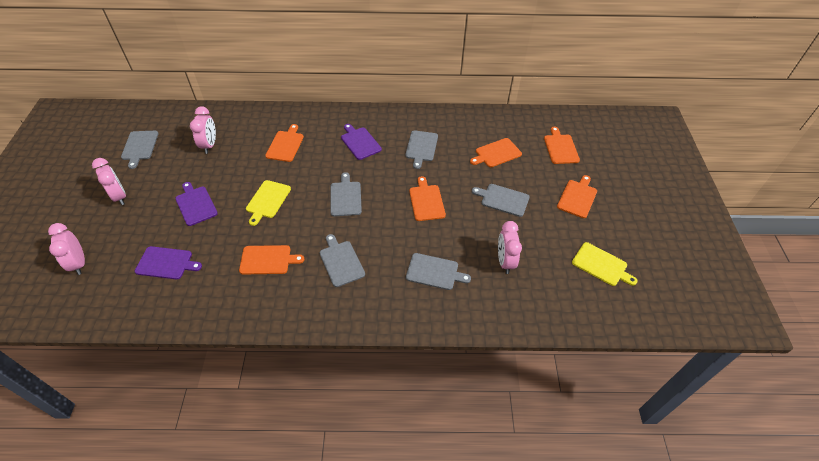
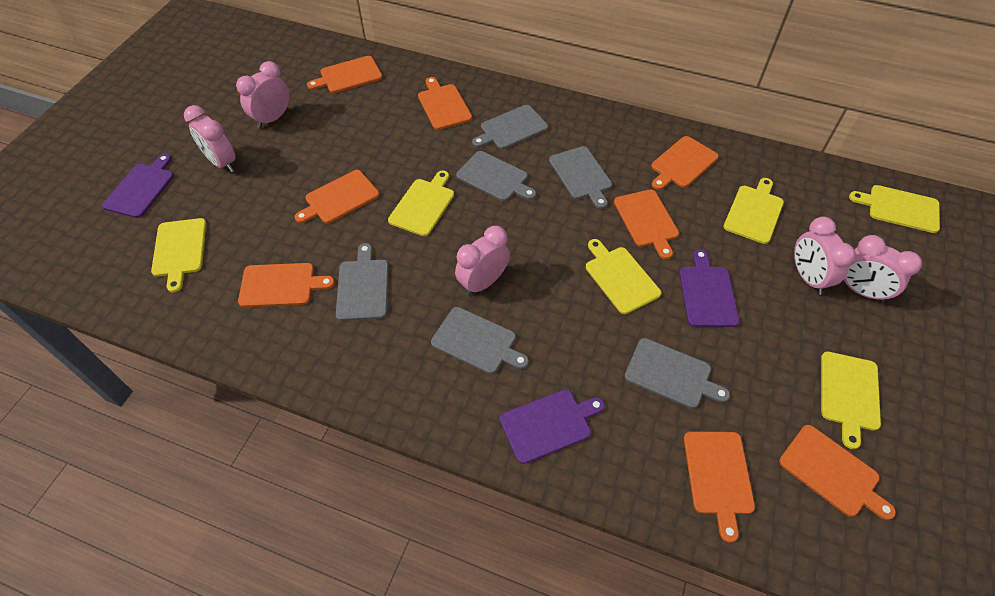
orange cutting board: [239,245,304,274] [265,124,304,162] [409,176,446,221] [470,138,522,167] [544,127,580,164] [557,175,597,218] = 6 -> [238,263,335,307] [295,170,379,223] [307,56,382,93] [418,77,472,130] [614,189,679,259] [651,136,719,190] [684,431,755,543] [779,425,896,520] = 8
pink clock: [48,223,85,275] [92,158,126,205] [190,106,216,154] [498,221,522,274] = 4 -> [184,105,236,172] [236,61,290,128] [455,226,510,296] [794,217,856,295] [842,235,922,302] = 5
yellow cutting board: [246,180,291,226] [572,242,638,286] = 2 -> [151,218,207,292] [388,170,454,236] [586,239,661,314] [723,178,784,244] [821,352,881,449] [849,185,940,233] = 6

